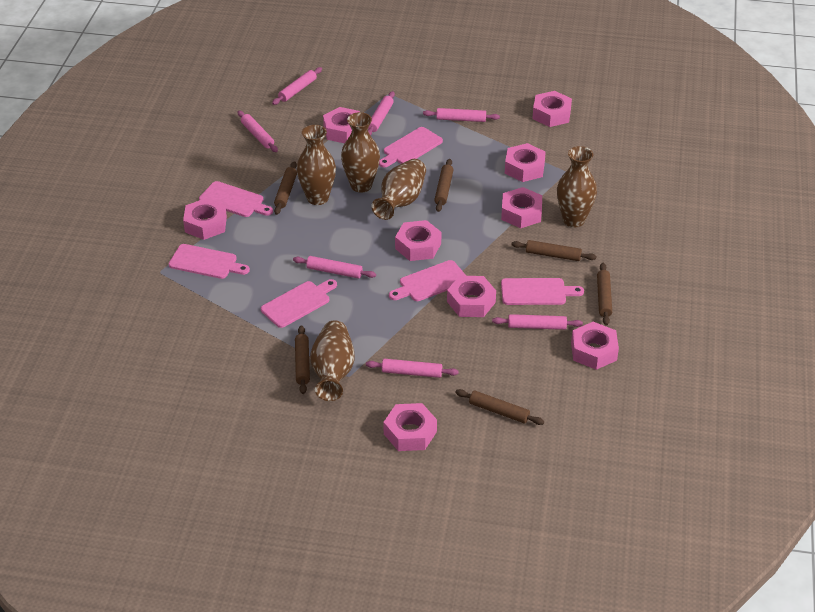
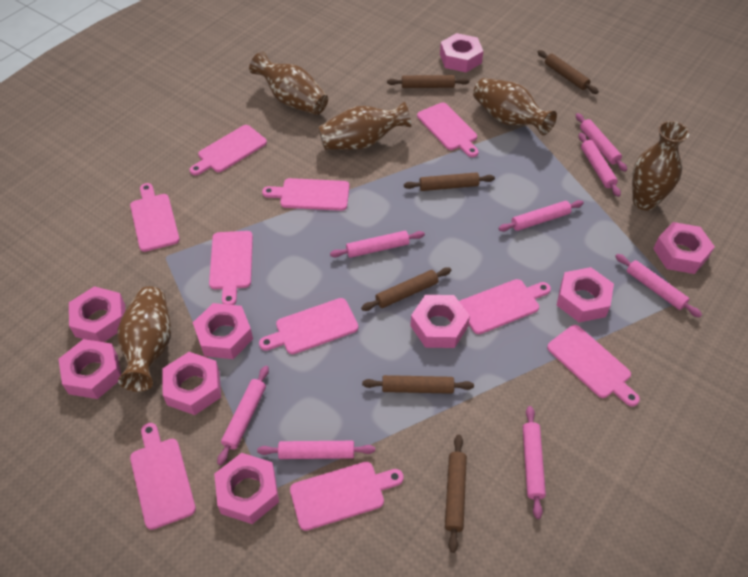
pink cutting board: [169,244,250,279] [199,181,273,217] [261,279,337,328] [379,127,443,167] [389,260,466,301] [501,278,584,305] = 6 -> [130,183,180,252] [130,423,196,530] [190,125,267,176] [209,231,253,305] [259,298,358,354] [262,178,349,211] [290,462,404,531] [417,102,479,157] [459,279,551,334] [547,325,640,407] = 10
pink rolling pin: [238,111,278,152] [272,67,322,105] [293,256,376,279] [366,359,459,378] [368,91,395,136] [423,108,500,122] [492,314,583,330] = 7 -> [217,366,269,466] [257,441,375,459] [330,231,425,258] [498,200,584,232] [523,406,546,519] [576,113,627,172] [579,133,621,197] [615,254,702,318] = 8

